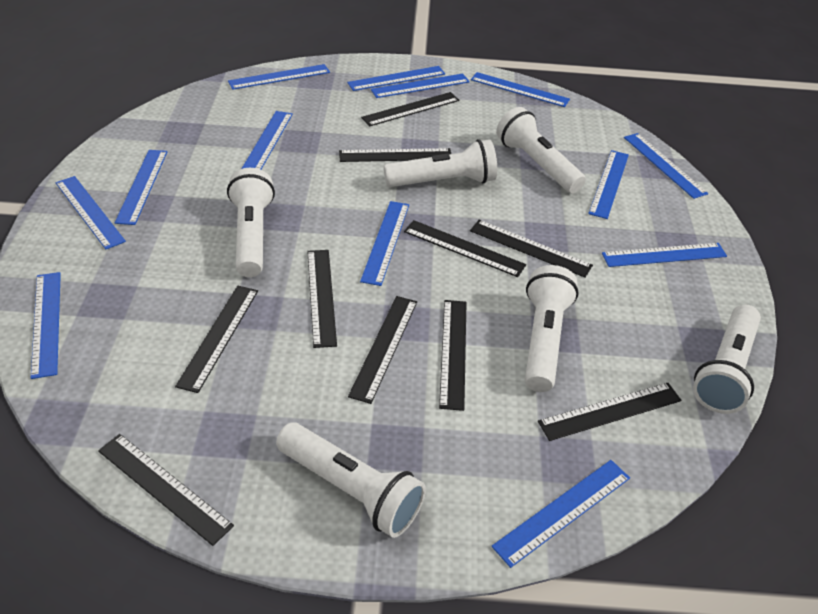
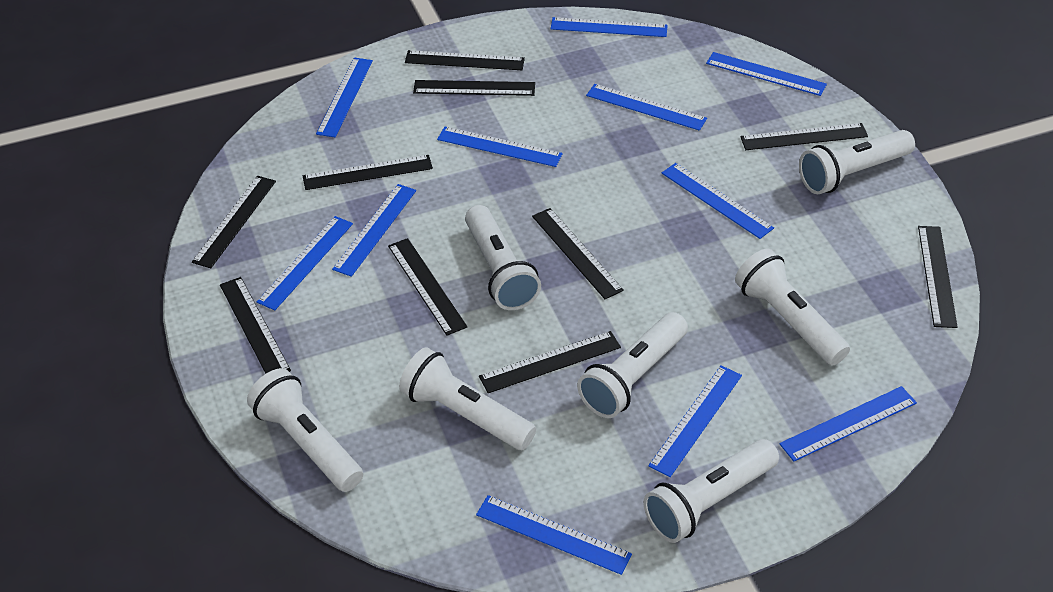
blue ruler: [31,272,61,379] [56,176,126,249] [115,150,167,225] [228,64,330,90] [241,111,293,170] [347,66,445,91] [360,201,409,286] [371,74,470,98] [471,72,570,107] [492,460,630,568] [588,150,629,219] [602,243,727,267] [624,133,708,199] = 13 -> [257,216,353,310] [316,58,373,137] [332,184,416,277] [437,127,563,167] [476,495,632,575] [551,17,668,37] [586,84,707,131] [648,365,742,477] [662,163,774,239] [706,52,827,96] [779,386,917,461] = 11
white flashlight: [227,168,275,277] [276,423,426,538] [384,139,497,187] [496,107,586,193] [525,265,579,392] [693,304,761,414] = 6 -> [247,368,363,492] [399,347,536,450] [465,205,541,310] [577,312,688,418] [643,439,779,543] [735,249,850,365] [799,130,915,194] = 7

